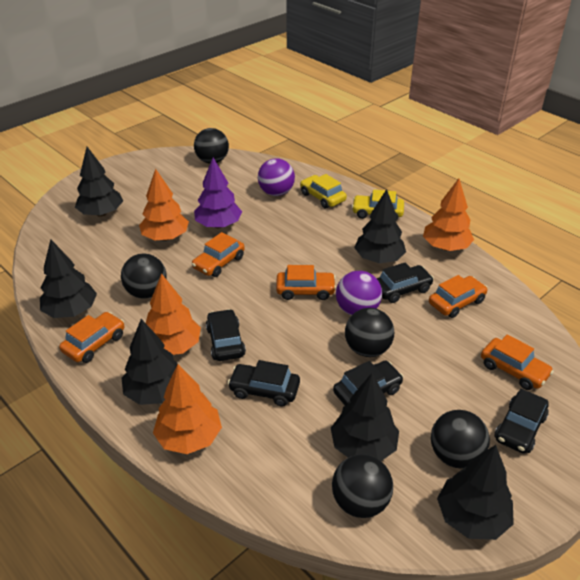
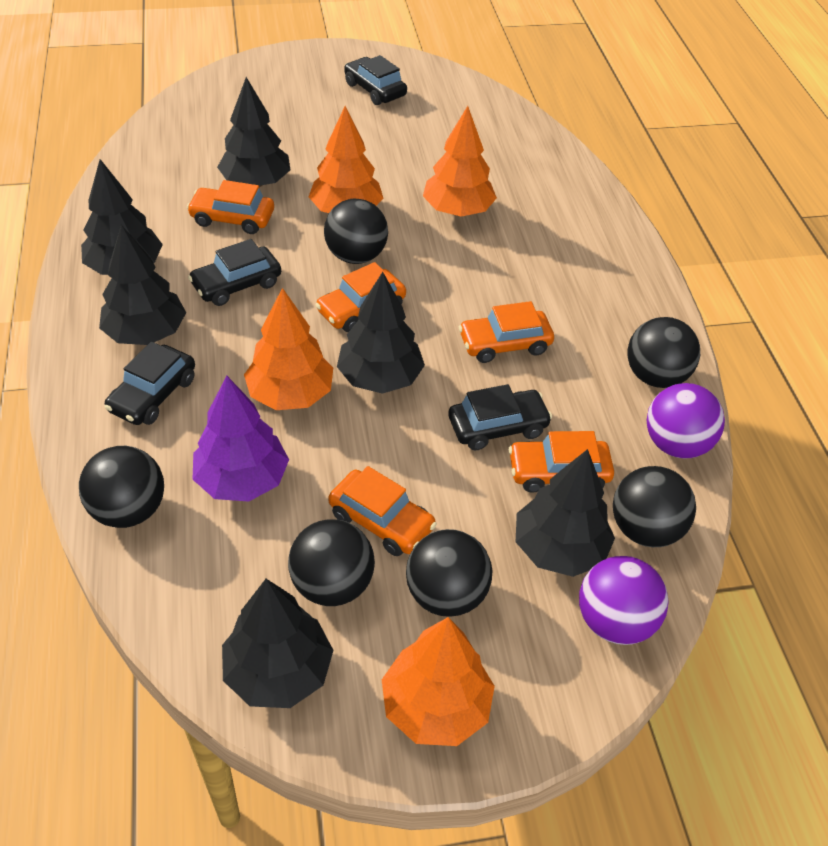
black ball: [121,254,167,298] [194,128,229,164] [332,454,393,518] [345,308,394,357] [431,410,490,469] = 5 -> [79,446,164,528] [288,519,375,606] [324,199,388,264] [406,529,492,617] [613,466,696,547] [627,317,700,388] = 6
black car: [206,309,246,361] [228,360,300,407] [333,361,403,406] [376,262,434,303] [494,389,549,454] = 5 -> [105,342,195,425] [188,239,281,306] [344,55,407,105] [448,384,552,450] = 4
yellow car: [300,174,347,208] [352,189,404,219] = 2 -> none = 0

